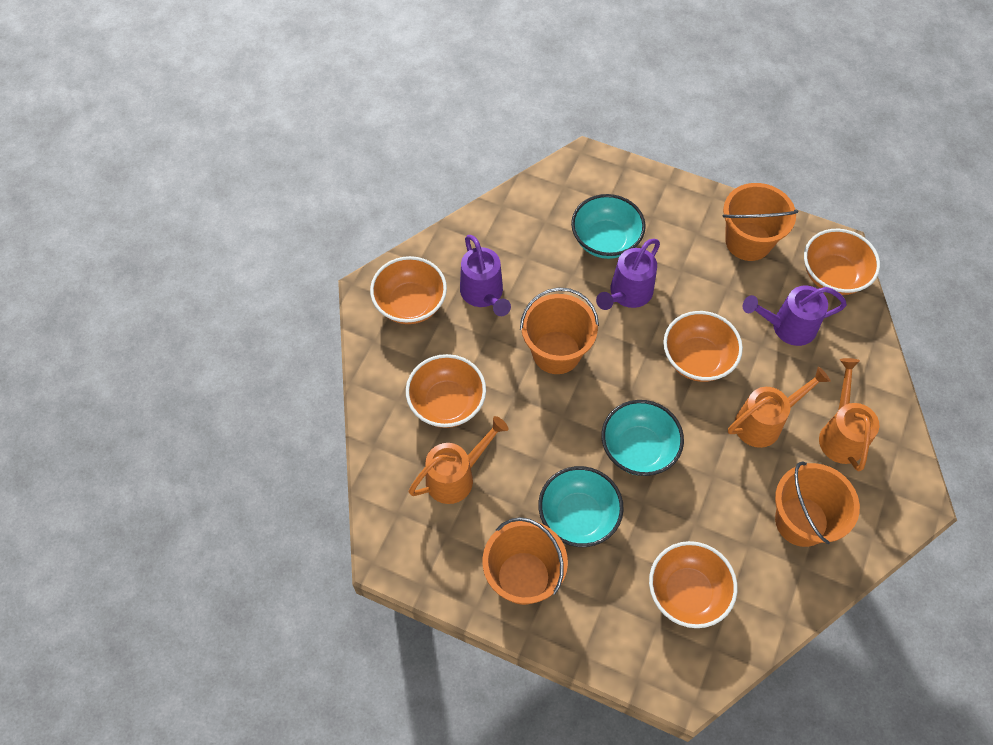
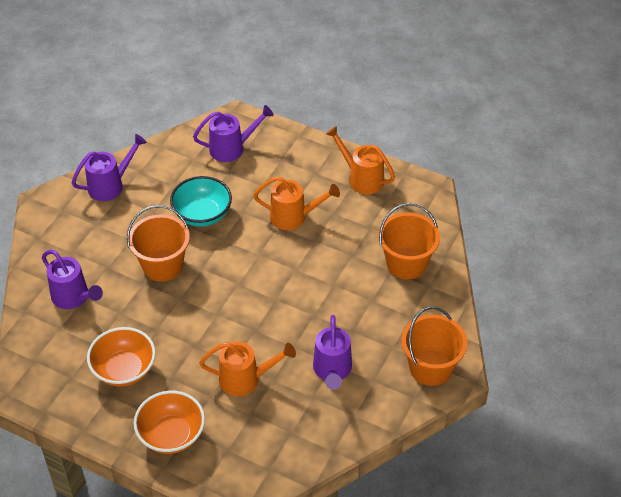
orange bowl: [370,256,447,324] [406,354,486,428] [649,541,737,628] [663,311,743,382] [804,229,880,295] = 5 -> [87,327,156,387] [134,391,205,454] = 2
orange bucket: [482,517,568,605] [520,287,599,374] [723,183,798,261] [775,461,860,547] = 4 -> [127,205,190,282] [378,203,440,279] [401,307,468,386] = 3
purple watering can: [460,235,511,316] [596,239,660,310] [743,286,847,346] = 3 -> [42,250,103,309] [72,134,147,201] [193,105,274,162] [313,315,352,390] = 4
turquoise bowl: [538,466,624,547] [571,194,646,259] [602,400,684,476] = 3 -> [170,176,232,227] = 1

